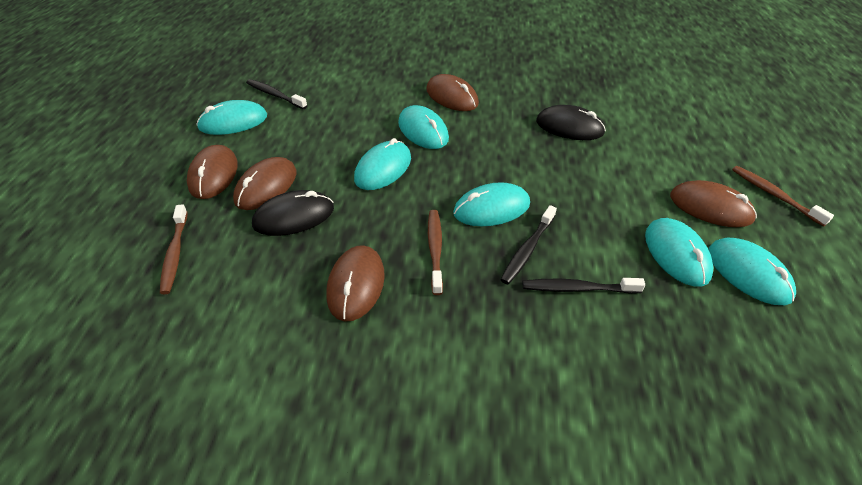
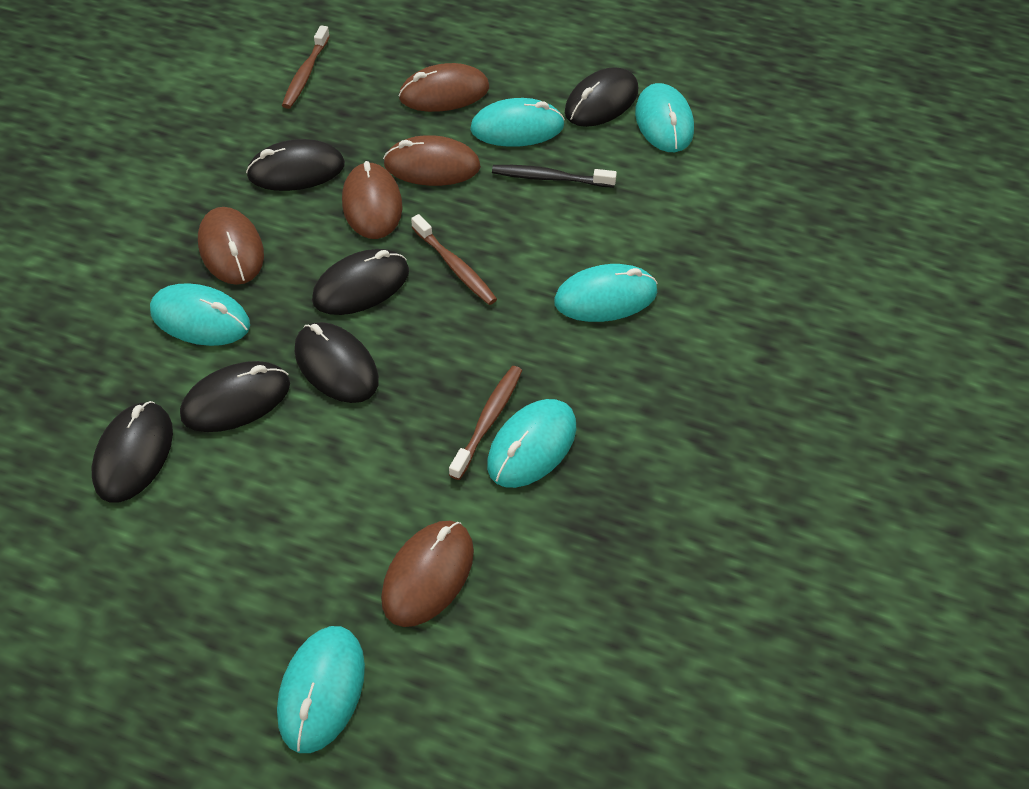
black mouse: [252,190,334,236] [536,105,606,140] = 2 -> [92,401,173,503] [180,361,290,432] [246,139,345,191] [295,322,379,403] [312,249,409,315] [565,67,638,127] = 6
black toothbrush: [246,79,307,109] [501,205,557,284] [523,278,645,294] = 3 -> [492,165,617,188] = 1

